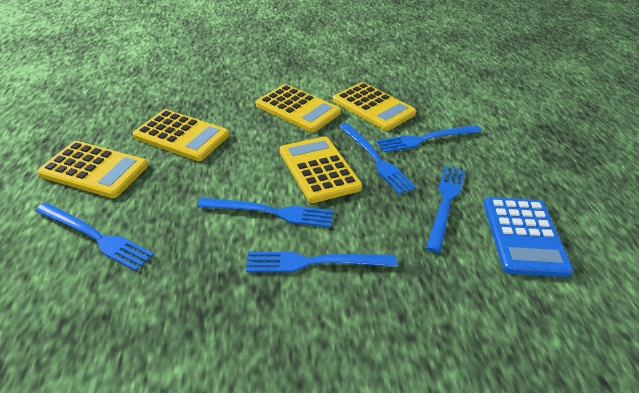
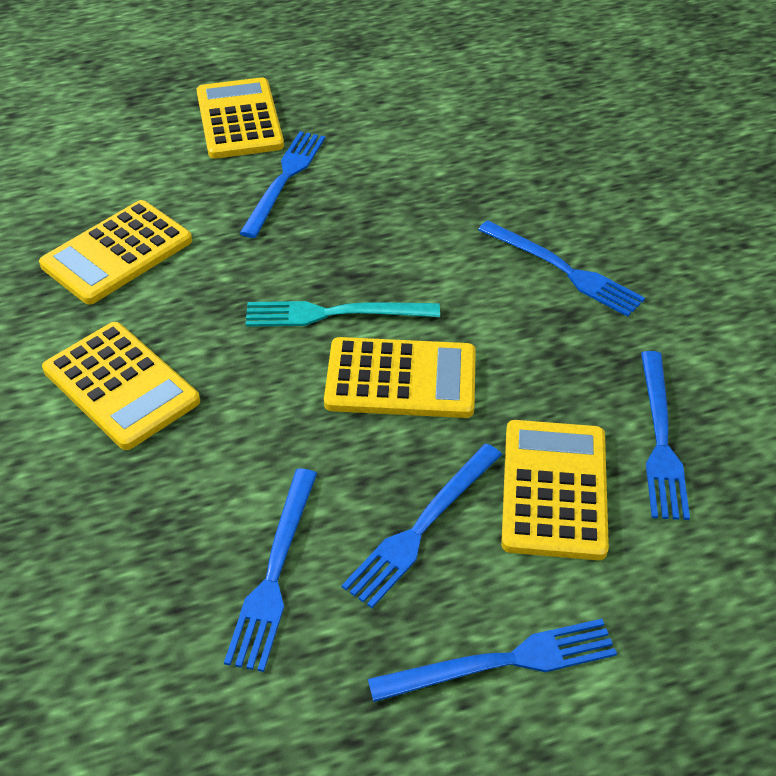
blue calculator: [484,197,573,277] = 1 -> none = 0
turquoise fork: none = 0 -> [245,301,440,327] = 1

